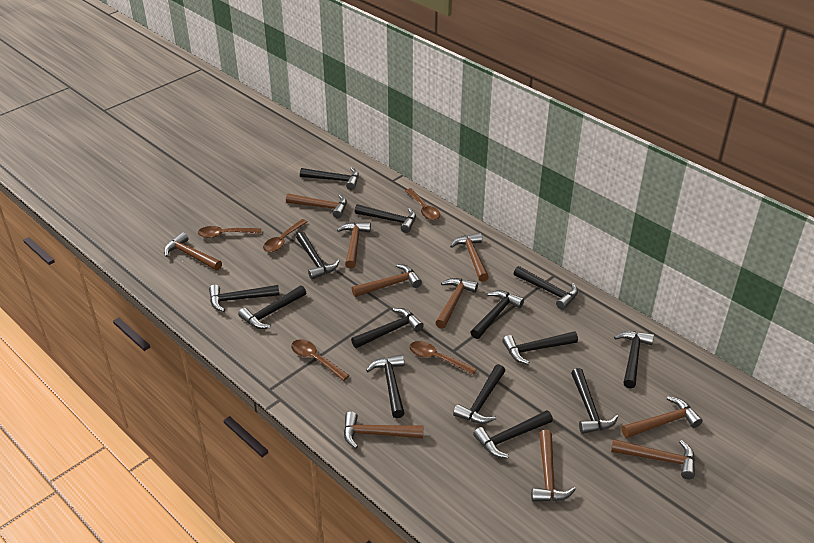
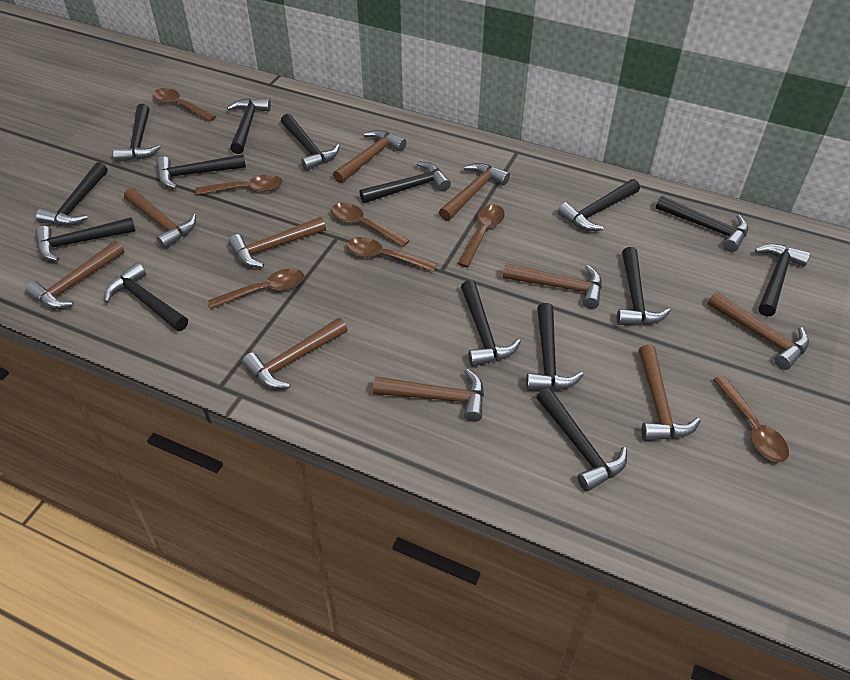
black hammer: [209,285,279,312] [238,285,306,329] [296,232,339,280] [300,167,359,190] [351,308,424,348] [354,204,416,233] [366,355,405,418] [453,364,505,424] [471,290,524,339] [473,410,553,458] [502,331,578,364] [514,266,578,310] [571,368,618,434] [614,331,654,388] = 14 -> [35,217,136,261] [36,162,108,226] [104,263,188,331] [113,104,161,162] [156,154,246,189] [227,98,271,154] [281,114,339,171] [359,161,451,203] [461,280,521,367] [526,303,583,391] [536,388,627,492] [558,179,640,231] [617,247,671,325] [656,196,748,252] [755,244,811,317] = 15
brown spoon: [198,226,261,238] [263,219,307,252] [291,339,350,381] [405,188,440,220] [409,341,477,375] = 5 -> [153,88,216,122] [195,175,283,195] [208,268,304,309] [331,203,409,247] [346,237,437,272] [457,204,505,268] [713,376,789,462] = 7

